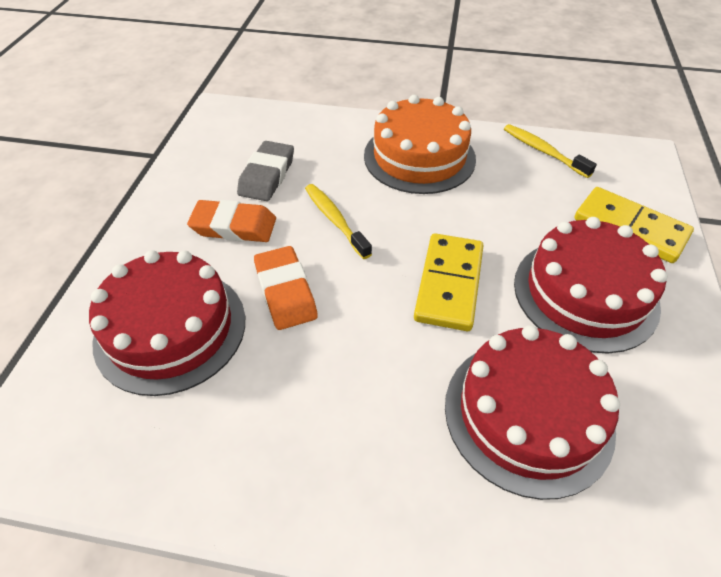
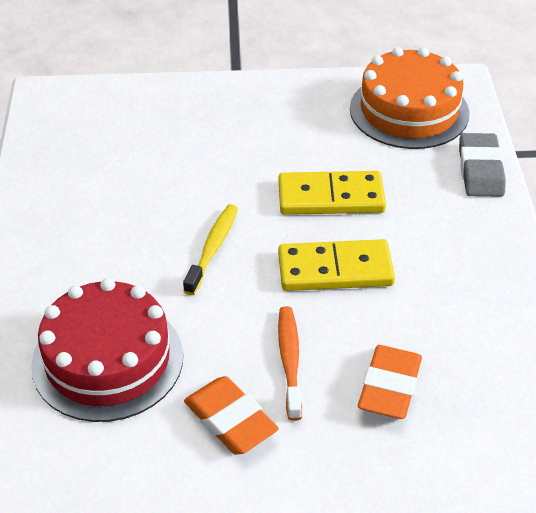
orange toothbrush: none = 0 -> [278,306,302,421] = 1
red cake: [89,250,245,396] [445,325,620,500] [514,217,668,353] = 3 -> [31,278,183,422] = 1
yellow toothbrush: [305,184,372,259] [504,124,597,178] = 2 -> [183,204,238,295] = 1

